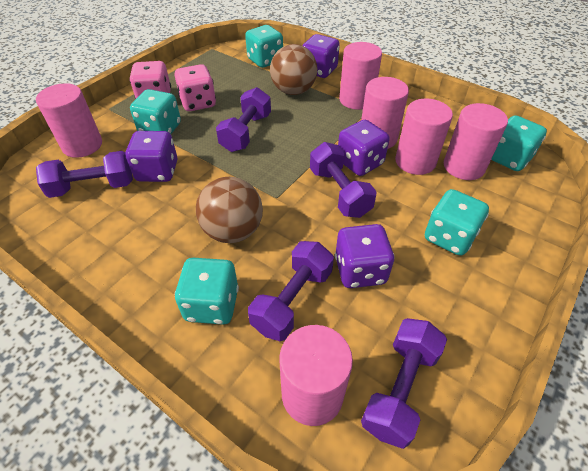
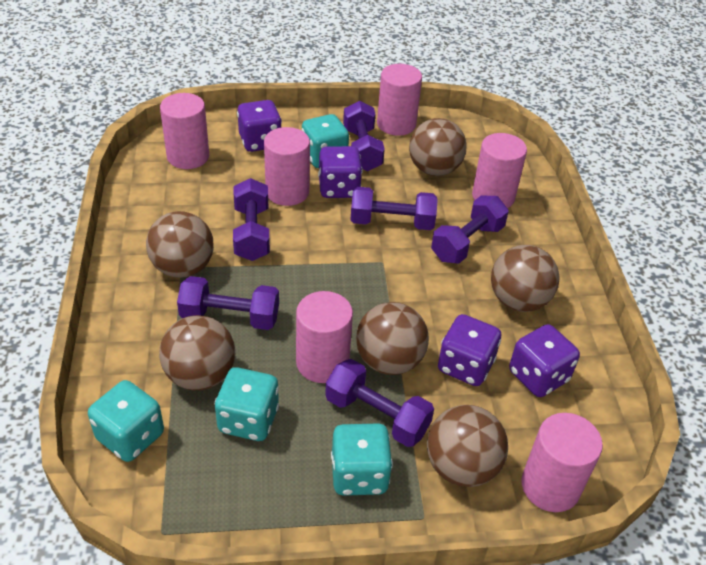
brown ball: [196,177,263,243] [270,44,317,95] = 2 -> [146,211,214,278] [159,315,235,390] [356,302,429,375] [409,118,467,176] [427,405,508,487] [491,245,560,312] = 6
pink dice: [130,61,171,99] [174,64,216,111] = 2 -> none = 0
purple dumbbell: [36,151,133,198] [216,87,271,152] [248,241,334,341] [310,142,377,218] [361,318,447,449] = 5 -> [177,276,279,330] [233,178,270,261] [325,359,434,447] [343,101,385,171] [350,187,438,230] [431,195,509,264] = 6
turquoise dice: [130,89,181,134] [175,258,239,325] [245,25,283,68] [425,189,489,256] [491,115,547,171] = 5 -> [88,380,164,462] [215,367,279,441] [302,114,349,168] [331,423,393,496] = 4

